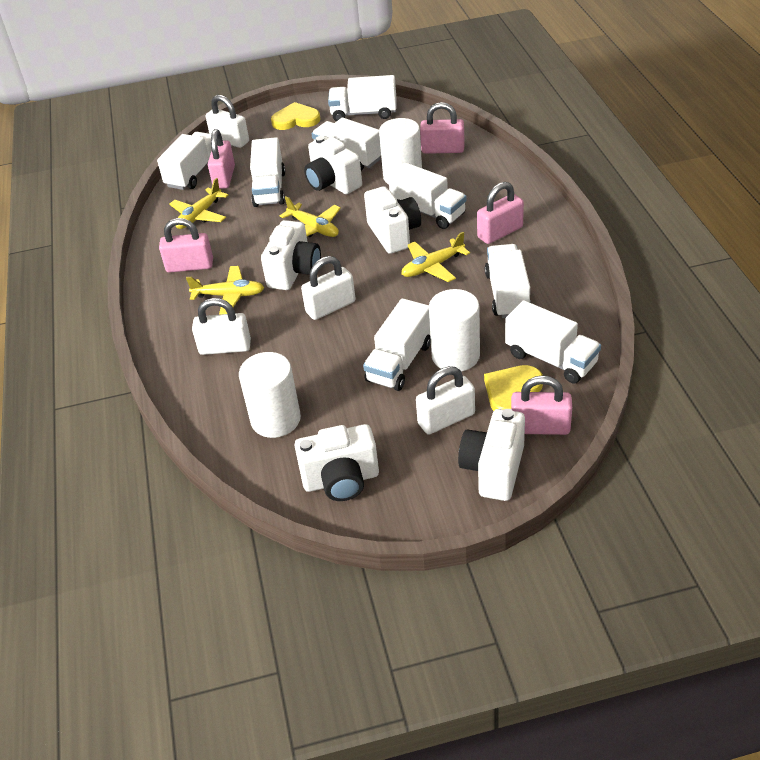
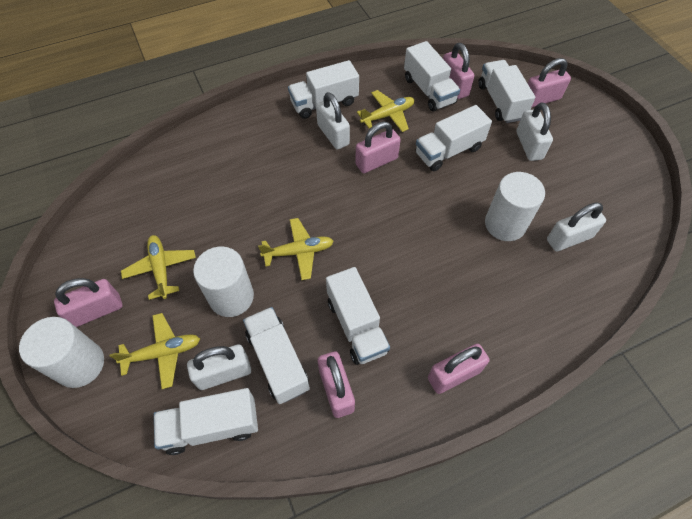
pink padlock: [159,218,213,273] [208,129,235,189] [420,102,465,154] [477,182,524,244] [511,375,572,435] = 5 -> [54,278,122,327] [318,351,355,418] [355,122,401,173] [428,344,489,394] [443,43,474,99] [528,58,571,108] = 6
white camera: [261,220,321,290] [294,424,379,501] [304,136,362,194] [364,186,421,254] [458,409,525,501] = 5 -> none = 0
white truck: [157,132,212,190] [250,137,285,207] [312,117,381,171] [328,75,396,121] [363,298,431,391] [388,162,467,229] [485,244,531,318] [505,300,601,384] = 8 -> [154,388,258,455] [243,307,310,404] [288,60,359,119] [326,267,390,365] [404,41,460,112] [415,105,492,171] [478,60,535,123] = 7
yellow heart: [271,102,321,130] [484,365,543,411] = 2 -> none = 0

